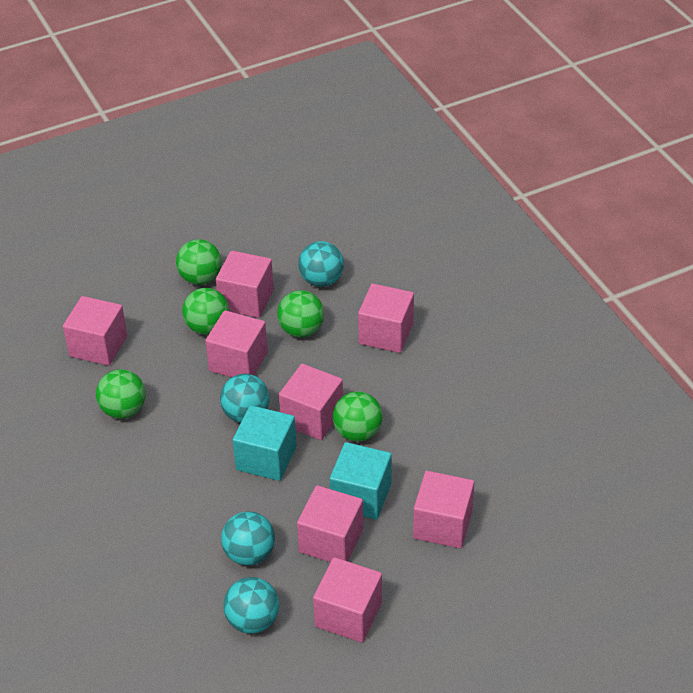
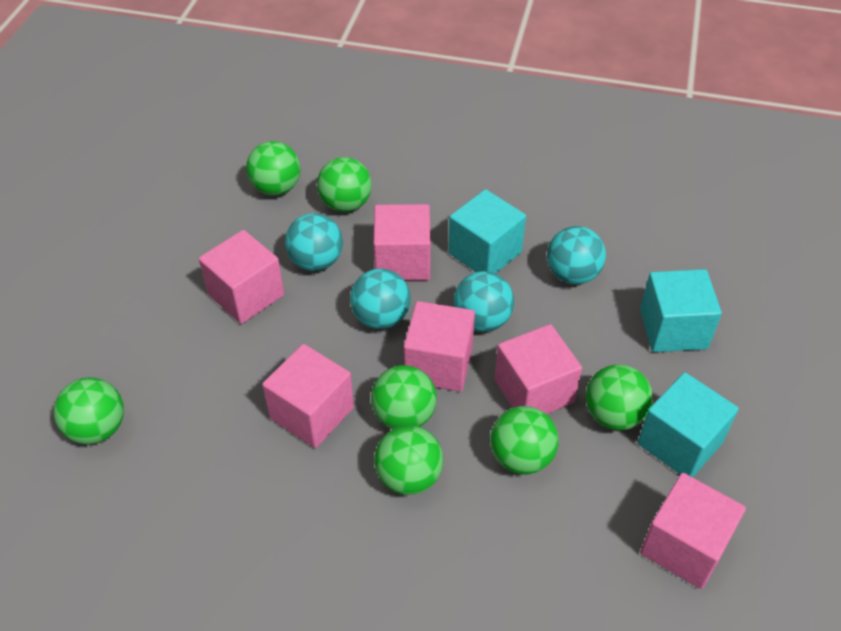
green ball: [96,369,146,419] [176,239,222,285] [182,288,229,335] [277,290,324,337] [333,391,383,442] = 5 -> [54,377,124,444] [246,141,301,196] [317,157,372,212] [371,365,437,429] [374,425,443,495] [490,406,559,475] [586,364,653,430] = 7
pink cube: [63,296,127,366] [205,310,268,377] [216,251,274,318] [279,364,343,440] [297,485,363,562] [313,557,382,643] [358,283,414,353] [413,471,474,549] = 8 -> [199,230,284,324] [262,344,354,448] [374,204,431,281] [404,301,475,392] [494,324,582,414] [640,473,746,589] = 6
turquoise cube: [233,405,297,481] [330,442,392,520] = 2 -> [448,189,526,273] [638,372,739,477] [640,269,722,352] = 3

